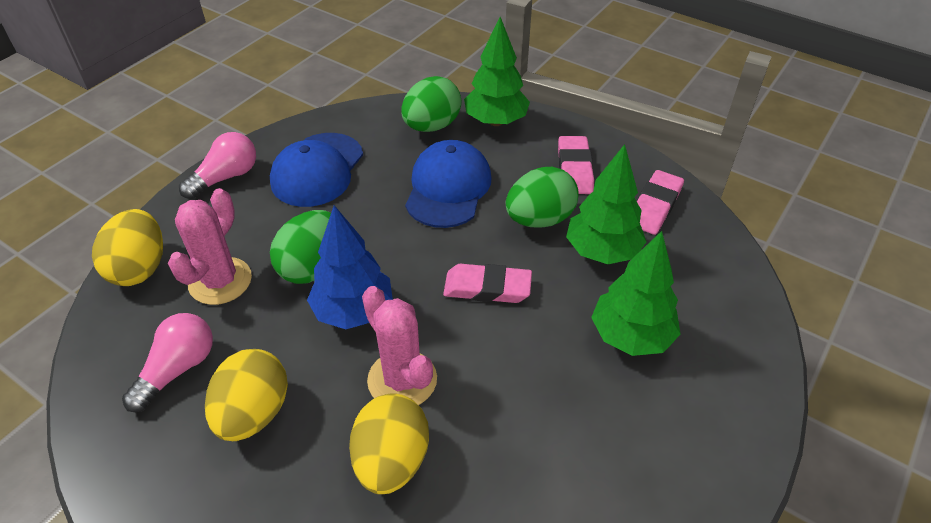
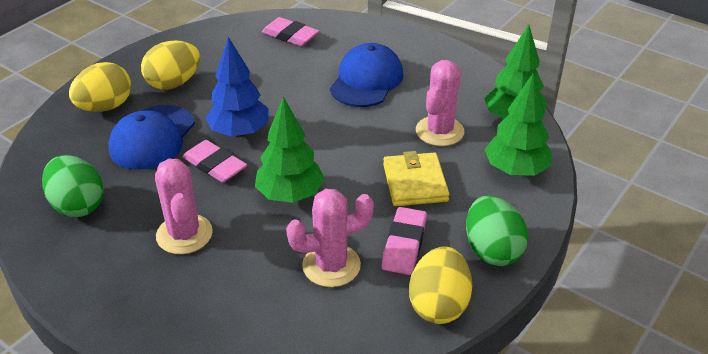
green egg: [270,210,331,284] [402,76,462,132] [506,167,579,228] = 3 -> [42,155,104,217] [466,195,528,266] = 2
pink cactus: [168,188,252,305] [362,286,437,405] = 2 -> [155,159,213,254] [286,189,374,287] [416,60,465,146] = 3
pink light bulb: [122,313,213,412] [179,132,256,199] = 2 -> none = 0
yellow wallet: none = 0 -> [383,151,449,206] = 1

